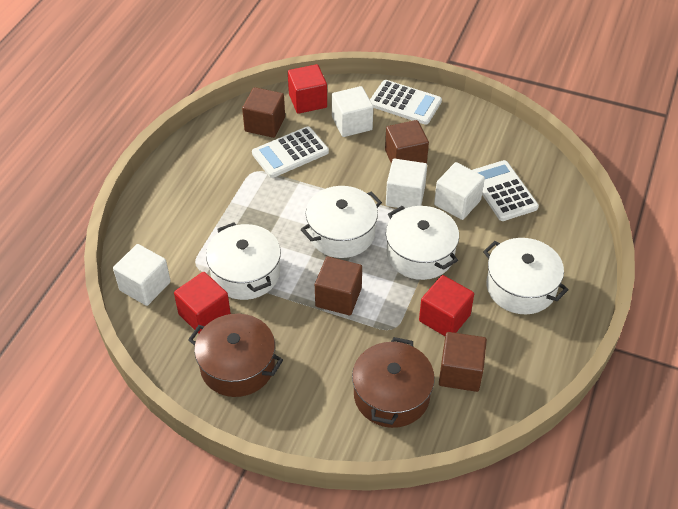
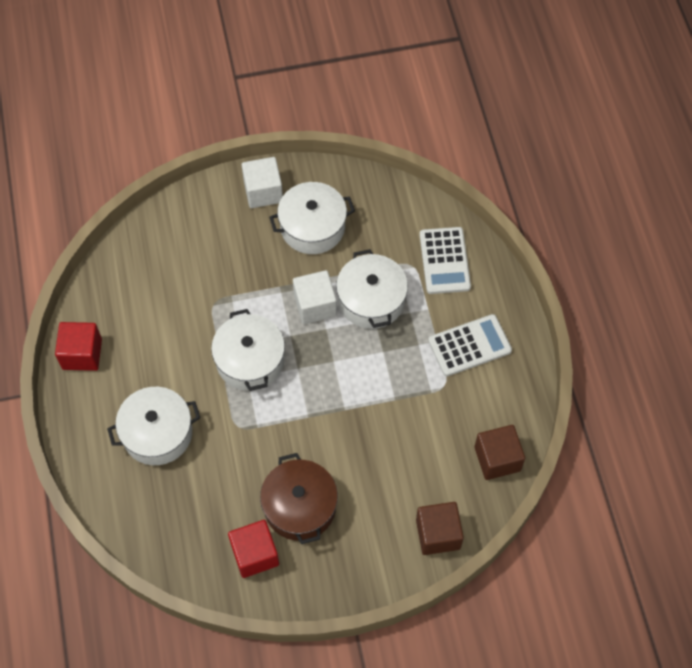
brown cube: [242,87,285,138] [315,256,362,315] [385,120,429,164] [439,332,487,392] = 4 -> [416,502,464,555] [474,425,525,480] = 2
brown pot: [188,314,283,397] [352,337,435,428] = 2 -> [260,453,338,544] = 1
red cube: [174,272,231,334] [288,64,327,114] [419,275,474,336] = 3 -> [55,322,102,371] [228,520,279,578] = 2
white calculator: [252,126,329,178] [370,80,442,125] [473,160,539,221] = 3 -> [420,227,471,294] [428,314,512,376] = 2
white cube: [113,244,171,306] [332,86,373,137] [386,159,427,208] [434,162,485,220] = 4 -> [242,157,283,208] [293,270,337,324] = 2

